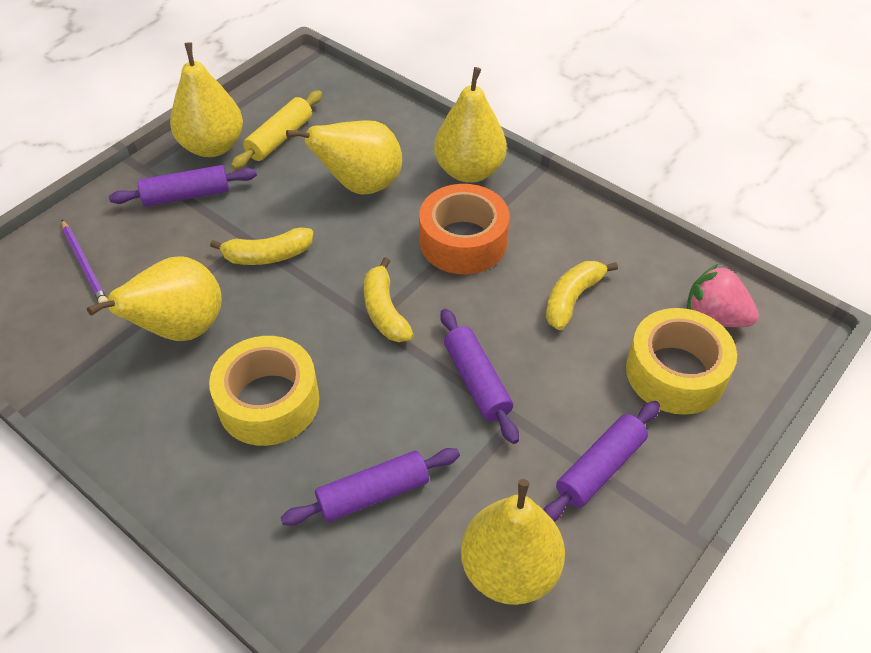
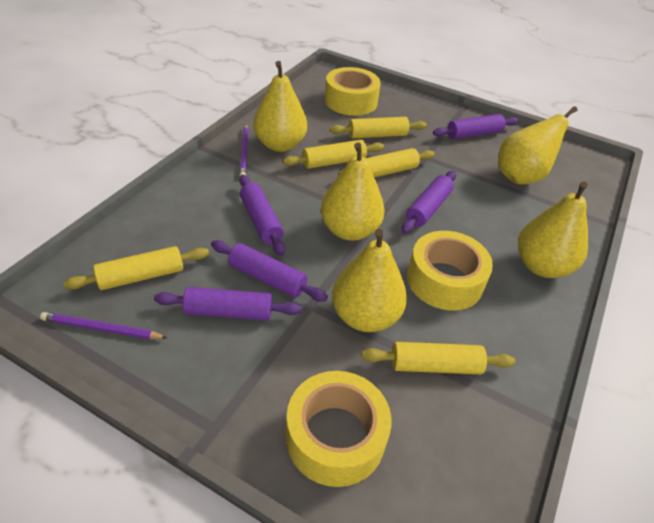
orange tape: [419,184,509,274] = 1 -> none = 0
pink strawberry: [687,264,759,327] = 1 -> none = 0
purple pencil: [61,220,108,303] = 1 -> [40,312,167,339] [240,124,248,176] = 2
purple rolling pin: [109,165,257,207] [280,448,460,526] [440,309,519,444] [543,401,660,522] = 4 -> [154,287,301,320] [211,240,328,302] [239,175,285,256] [402,171,456,234] [433,114,518,139] = 5
yellow banana: [210,227,313,265] [364,257,414,342] [546,261,618,330] = 3 -> none = 0
yellow rolling pin: [231,90,322,170] = 1 -> [64,246,209,290] [283,140,384,169] [330,117,427,138] [338,148,435,178] [361,342,515,374] = 5
yellow tape: [209,336,319,446] [626,308,737,415] = 2 -> [286,371,392,487] [325,67,381,116] [407,231,493,311] = 3

